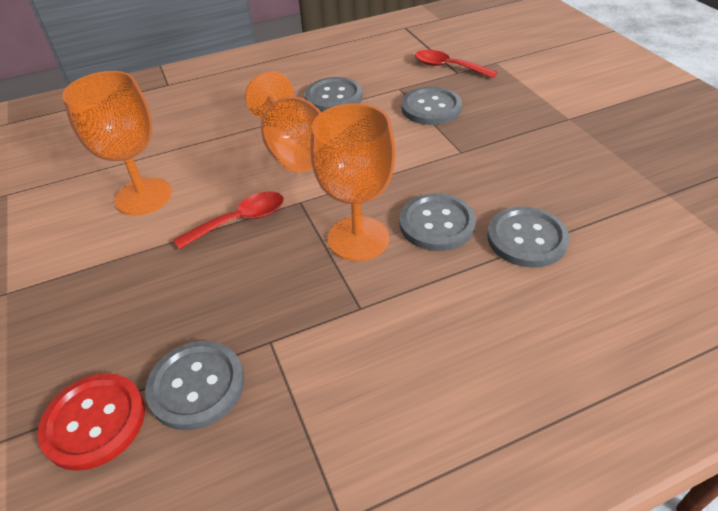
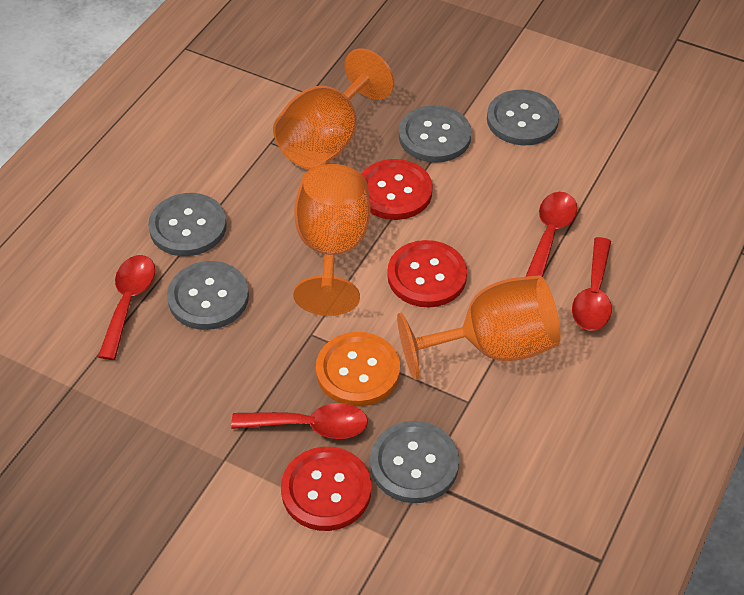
orange button: none = 0 -> [316,332,400,407] = 1
red button: [38,373,145,471] = 1 -> [281,447,371,531] [362,159,433,220] [387,240,467,307] = 3
red spoon: [173,191,284,249] [415,50,497,78] = 2 -> [98,255,155,360] [231,403,368,439] [525,192,577,277] [572,237,612,331] = 4

